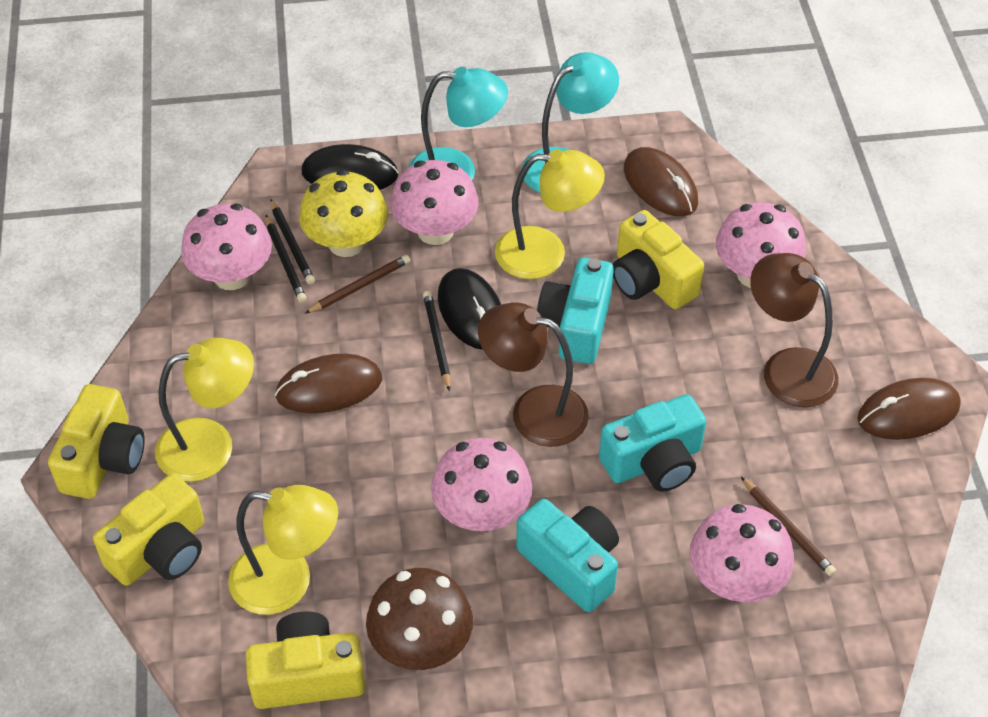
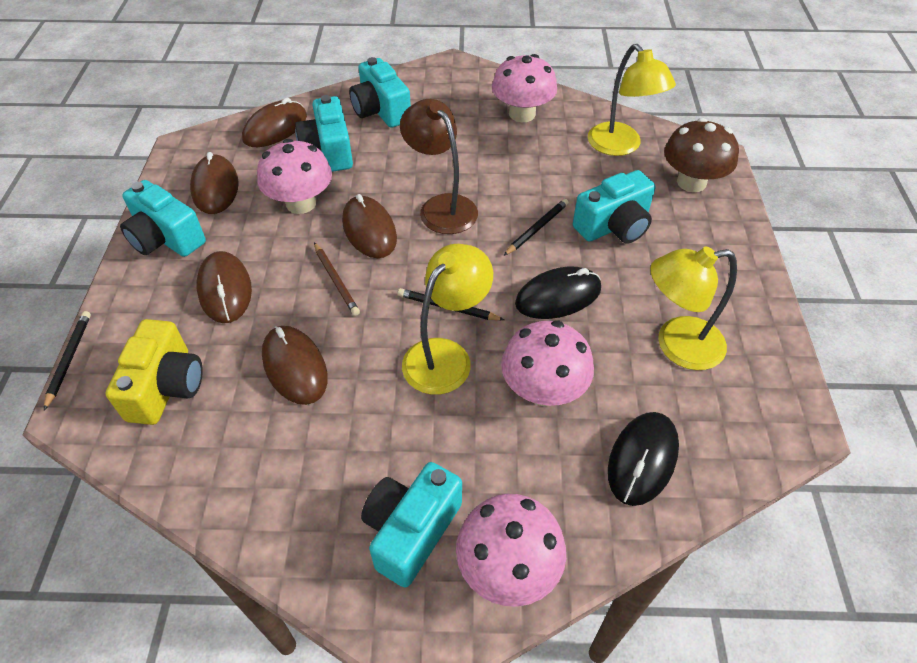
brown lamp: [478,302,589,447] [750,253,838,408] = 2 -> [400,99,478,234] = 1
brown mouse: [275,354,382,413] [624,147,698,216] [857,378,961,440] = 3 -> [190,152,239,214] [197,251,252,323] [242,98,307,147] [262,326,328,405] [342,194,397,258] = 5
brown pencil: [304,255,410,314] [741,477,836,576] = 2 -> [314,242,360,316] = 1
pink mushroom: [181,204,272,290] [390,160,479,245] [431,438,532,531] [689,504,794,602] [716,202,806,288] = 5 -> [257,139,332,214] [456,494,566,607] [492,54,557,122] [501,320,594,406] = 4
turquoise camera: [516,499,619,612] [537,258,614,364] [599,394,706,492] = 3 -> [120,180,206,257] [295,95,353,172] [349,57,411,128] [361,462,462,588] [573,170,655,244] = 5
turquoise lamp: [409,67,508,180] [521,52,619,193] = 2 -> none = 0
yellow camera: [48,384,145,499] [93,473,204,586] [246,611,365,709] [613,210,704,309] = 4 -> [105,319,203,425] = 1
yellow mushroom: [299,170,388,257] = 1 -> none = 0

